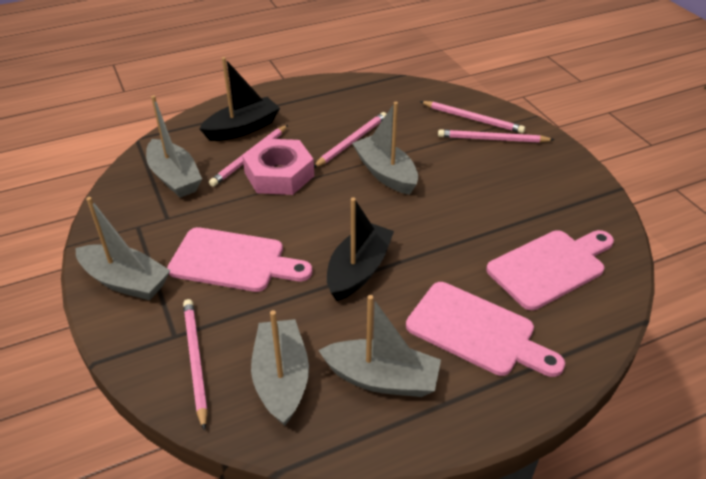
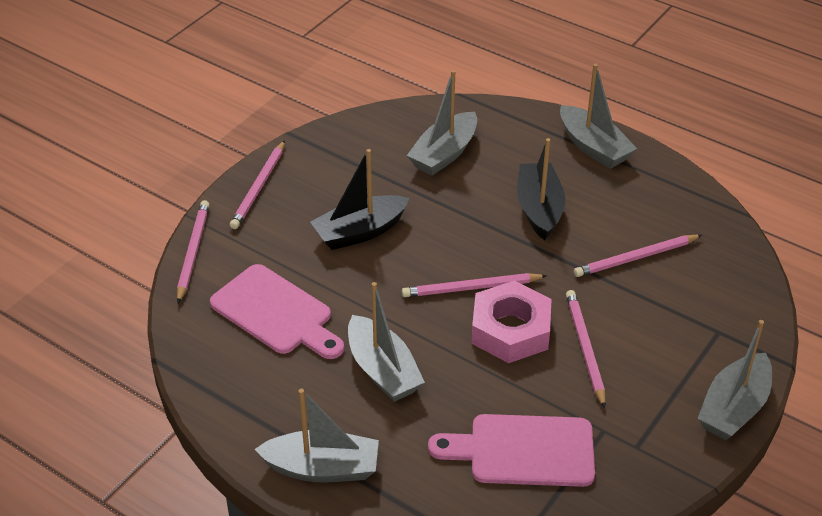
pink cutting board: [167,227,312,292] [406,282,565,377] [486,230,614,310] = 3 -> [210,264,344,359] [428,414,595,487] = 2

